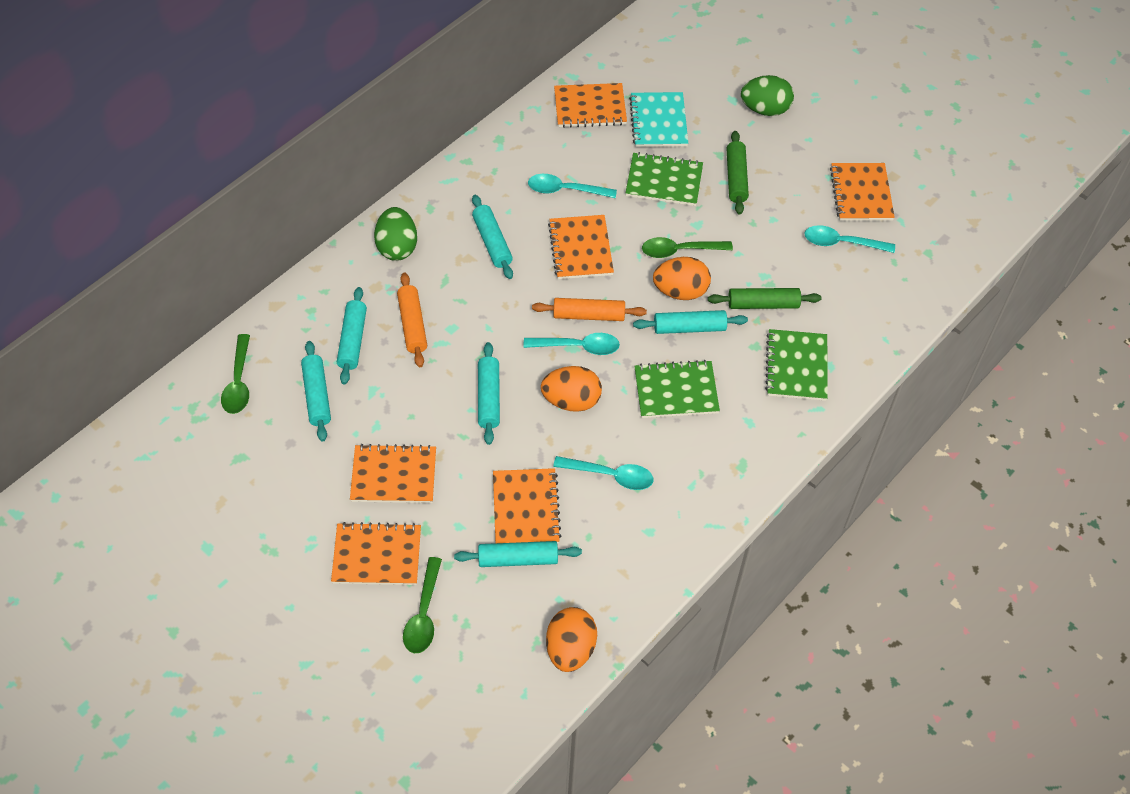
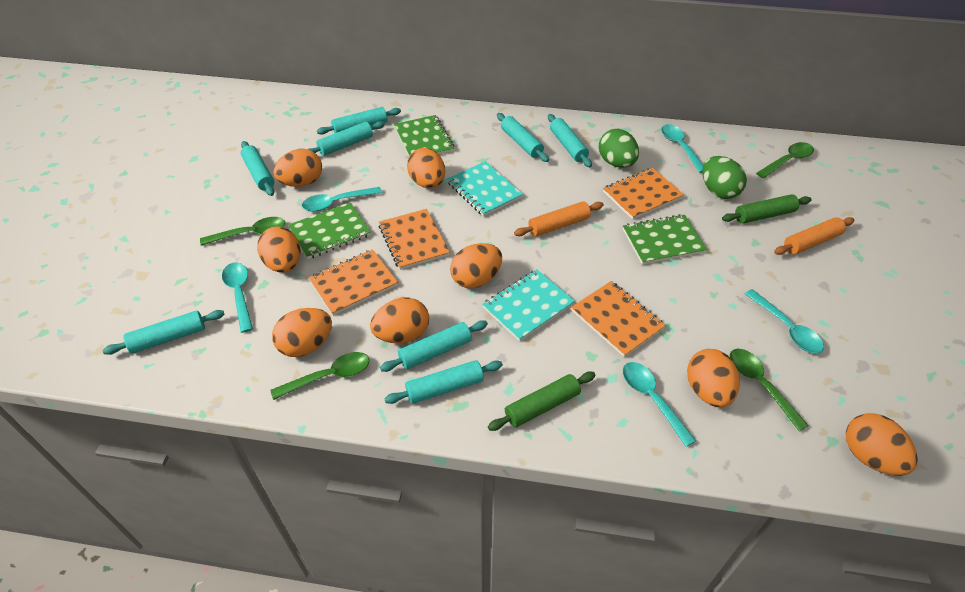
green spoon: [221,334,250,414] [403,557,442,653] [642,237,733,258] = 3 -> [200,217,285,246] [270,352,370,400] [729,349,809,431] [756,142,814,178] = 4
orange egg: [541,366,602,412] [546,607,597,672] [653,257,711,300] = 3 -> [257,227,301,273] [272,308,332,357] [273,149,322,187] [370,297,429,344] [407,148,445,188] [450,243,502,288] [687,349,739,407] [846,413,918,476] = 8
orange notebook: [331,522,421,585] [350,444,436,503] [493,468,562,543] [548,215,614,279] [554,83,627,128] [830,163,895,221] = 6 -> [309,249,398,316] [379,209,450,270] [571,281,666,357] [603,168,684,220] = 4
turquoise notebook: [629,92,688,147] = 1 -> [447,161,523,216] [482,269,575,341] = 2
turquoise rolling pin: [301,341,331,442] [337,287,367,384] [454,541,582,567] [472,195,513,279] [478,342,500,445] [633,310,748,334] = 6 -> [102,310,225,355] [241,141,274,196] [307,121,385,156] [317,107,401,135] [380,320,488,372] [384,360,503,404] [497,113,549,162] [548,114,592,167] = 8
turquoise spoon: [524,333,620,355] [528,174,617,198] [553,456,653,490] [804,225,895,253] = 4 -> [222,262,253,333] [302,187,382,212] [623,362,696,447] [661,124,703,173] [745,289,824,353] = 5

